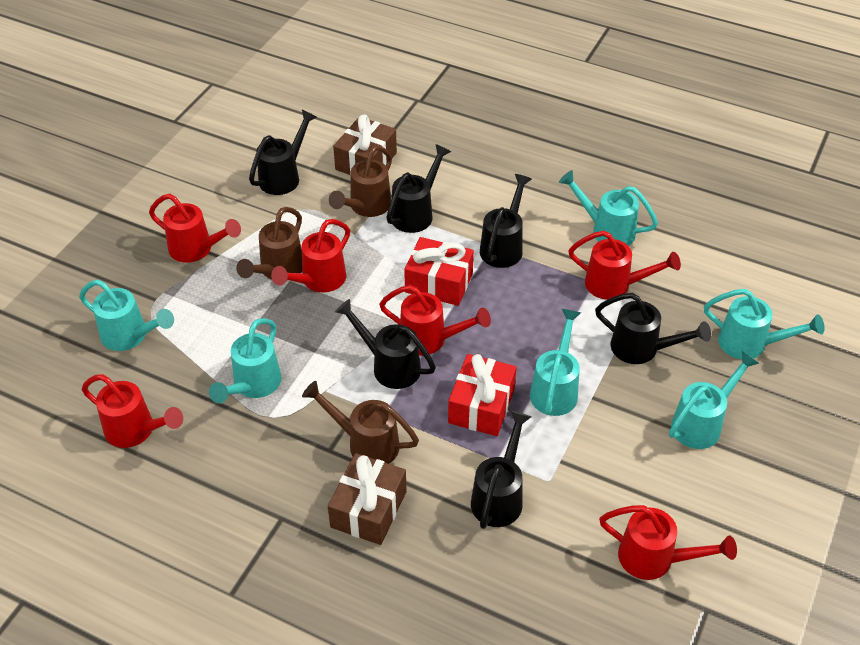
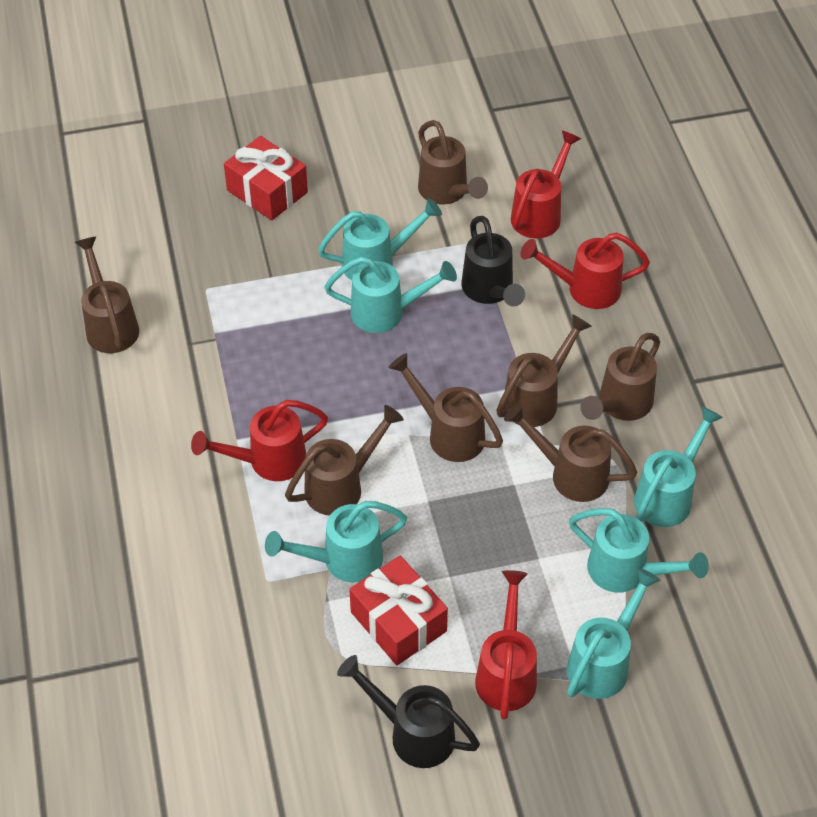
black watering can: [249,110,317,195] [335,299,436,389] [386,144,451,233] [471,411,531,529] [480,174,532,268] [595,293,711,364] = 6 -> [337,655,480,768] [461,216,525,306] = 2
brown gift: [328,453,407,545] [333,115,397,175] = 2 -> none = 0
brown watering can: [236,207,302,280] [302,381,419,464] [329,146,392,217] = 3 -> [75,236,139,353] [285,405,404,515] [388,353,503,462] [418,120,488,204] [496,314,592,427] [504,403,638,502] [580,333,660,421] = 7
red watering can: [82,374,183,448] [149,194,241,263] [271,219,350,292] [379,285,491,355] [568,231,681,300] [599,505,737,580] = 6 -> [191,400,328,481] [475,570,537,720] [511,130,581,238] [520,232,650,309] = 4

